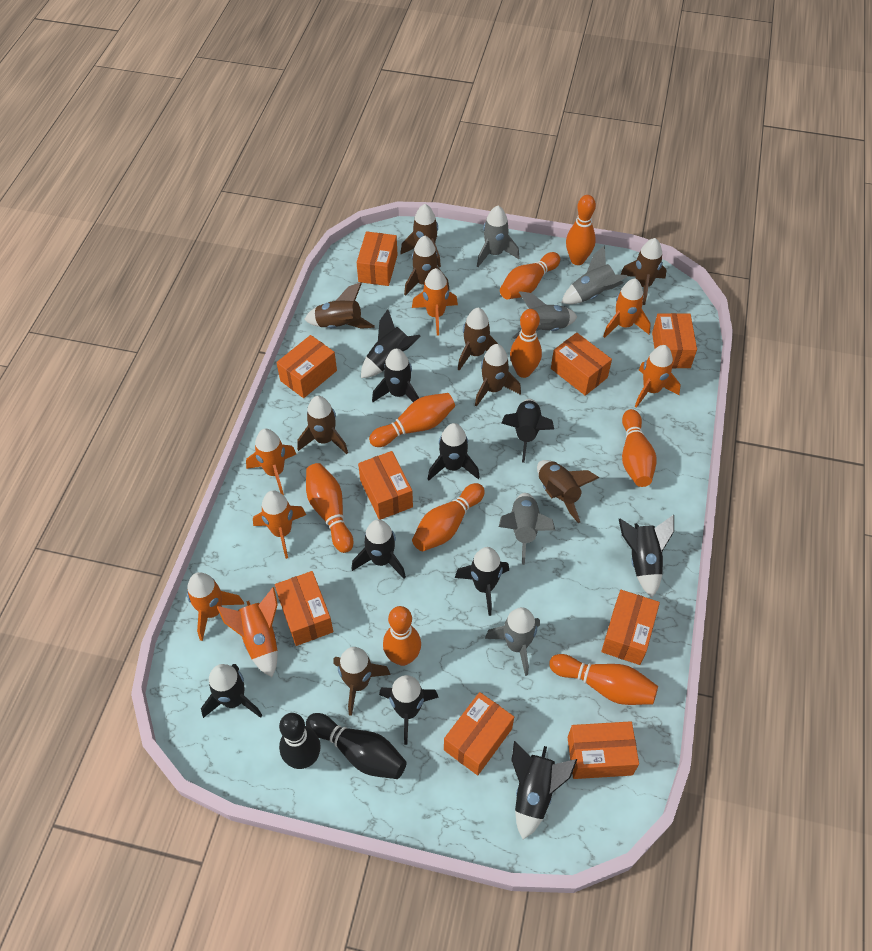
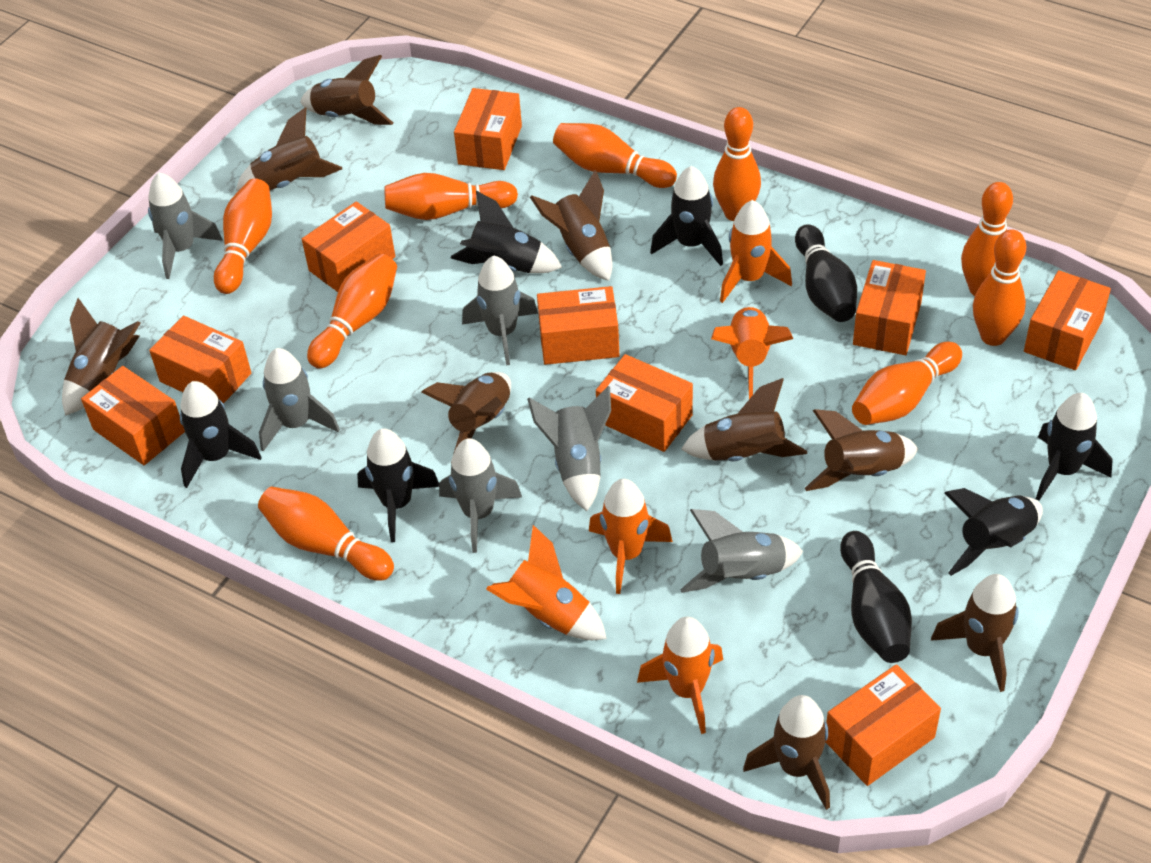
black rocket: [201,664,263,718] [351,519,406,579] [361,309,421,378] [372,348,419,402] [379,675,439,745] [428,423,480,480] [455,547,509,616] [501,399,554,463] [511,741,577,840] [619,515,674,597] = 10 -> [180,381,262,488] [357,428,439,542] [451,191,562,273] [650,166,723,266] [945,488,1043,576] [1036,393,1112,501] = 6
grey rocket: [477,206,519,267] [485,607,540,676] [499,493,555,565] [513,291,577,339] [561,245,628,304] = 5 -> [148,173,223,279] [259,348,340,451] [439,438,522,553] [462,255,538,365] [527,386,611,511] [680,509,803,593] = 6
orange rocket: [187,572,244,641] [217,587,278,677] [246,429,296,495] [253,490,306,559] [412,268,458,336] [603,278,651,338] [635,345,681,408] = 7 -> [486,525,607,640] [589,479,673,594] [637,617,723,734] [711,306,793,399] [720,200,792,303] = 5

